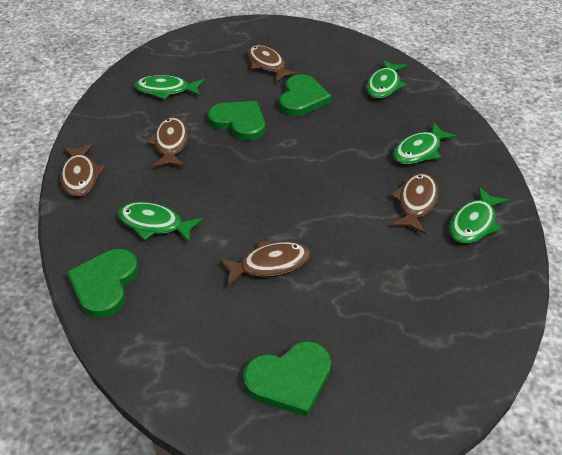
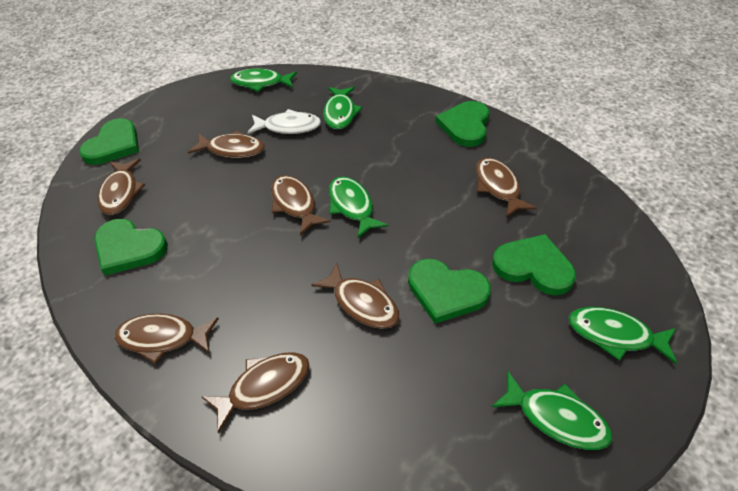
brown fish: [60,143,105,197] [146,117,188,168] [219,241,310,286] [248,45,299,82] [391,173,438,234] = 5 -> [97,159,145,215] [114,313,219,364] [188,131,265,158] [202,352,310,434] [271,175,331,235] [311,263,400,329] [476,158,537,218] = 7
green heart: [67,249,139,317] [208,101,265,140] [243,341,331,417] [280,74,332,116] = 4 -> [79,118,139,165] [94,219,168,275] [408,259,491,324] [435,101,490,147] [492,234,576,295] = 5
white fish: none = 0 -> [247,109,321,134] = 1

